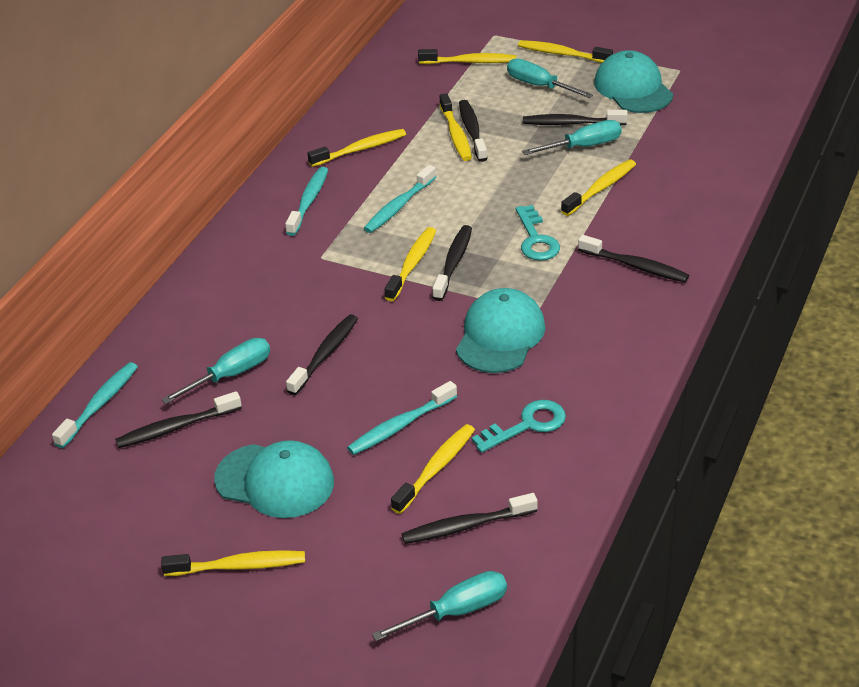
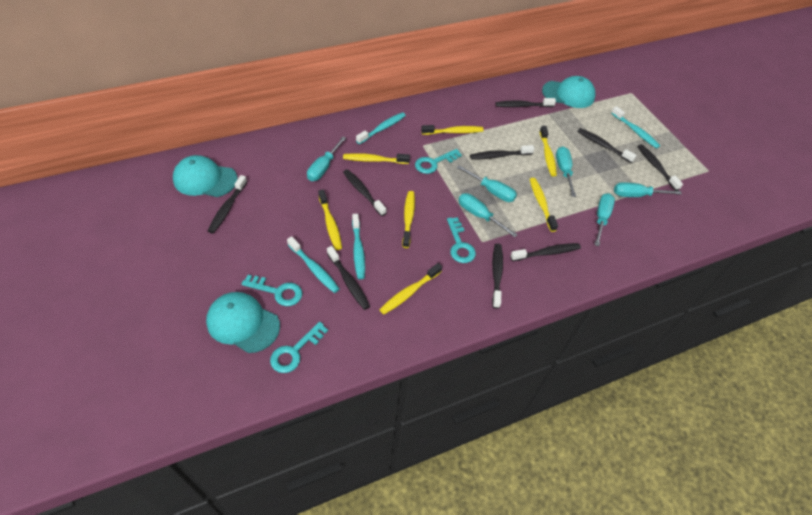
black toothbrush: [115,391,242,448] [286,314,358,395] [402,493,538,544] [432,225,472,301] [459,100,488,162] [523,110,628,125] [578,235,689,282] = 7 -> [208,175,247,233] [327,246,370,310] [343,169,386,216] [470,145,534,159] [492,244,503,309] [495,98,556,107] [510,243,581,261] [578,128,637,163] [637,144,683,191] = 9
turquoise key: [472,400,566,453] [516,205,560,261] = 2 -> [242,275,302,306] [270,322,328,373] [415,149,462,174] [447,217,476,263] = 4
turquoise screwdriver: [161,338,270,404] [372,571,507,641] [507,58,593,98] [522,120,622,155] = 4 -> [307,137,346,181] [457,165,517,202] [459,193,518,237] [556,146,576,197] [595,193,615,246] [614,182,682,197] = 6
yellow toothbrush: [161,550,305,576] [307,129,406,167] [385,227,436,301] [391,424,475,514] [418,49,516,64] [439,93,472,161] [518,40,613,63] [561,160,636,216] = 8 -> [318,189,342,250] [343,153,410,164] [379,263,442,315] [402,191,415,248] [421,125,484,135] [530,178,558,232] [540,126,557,176] = 7

